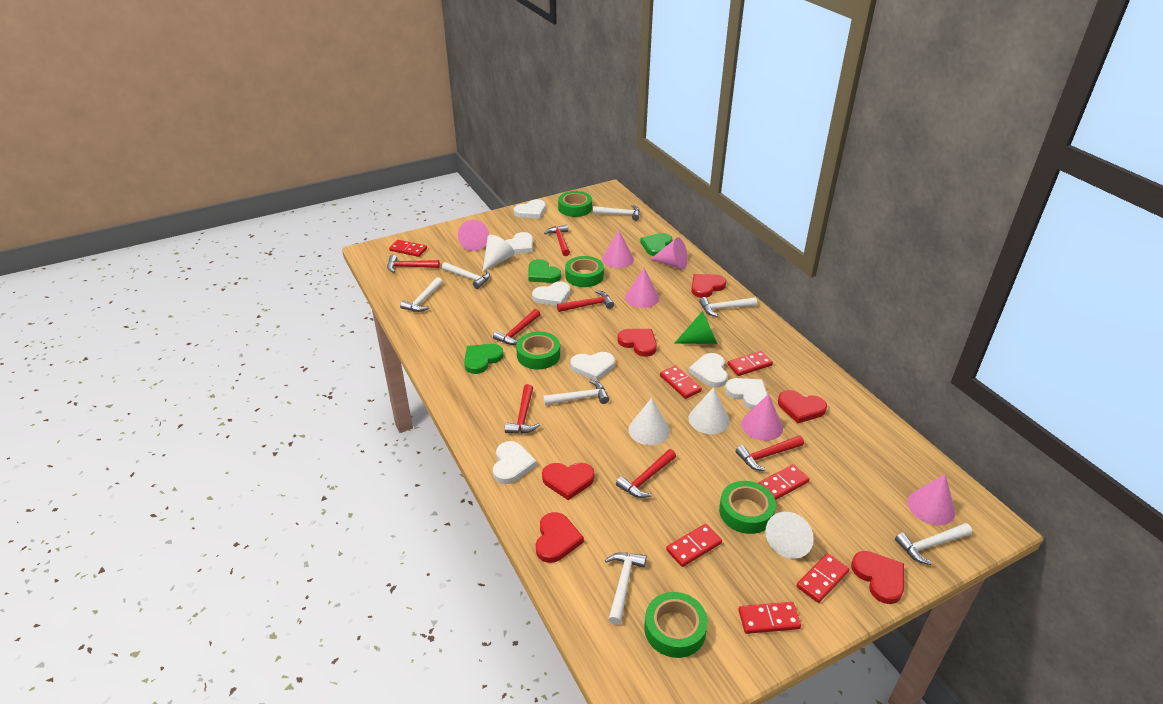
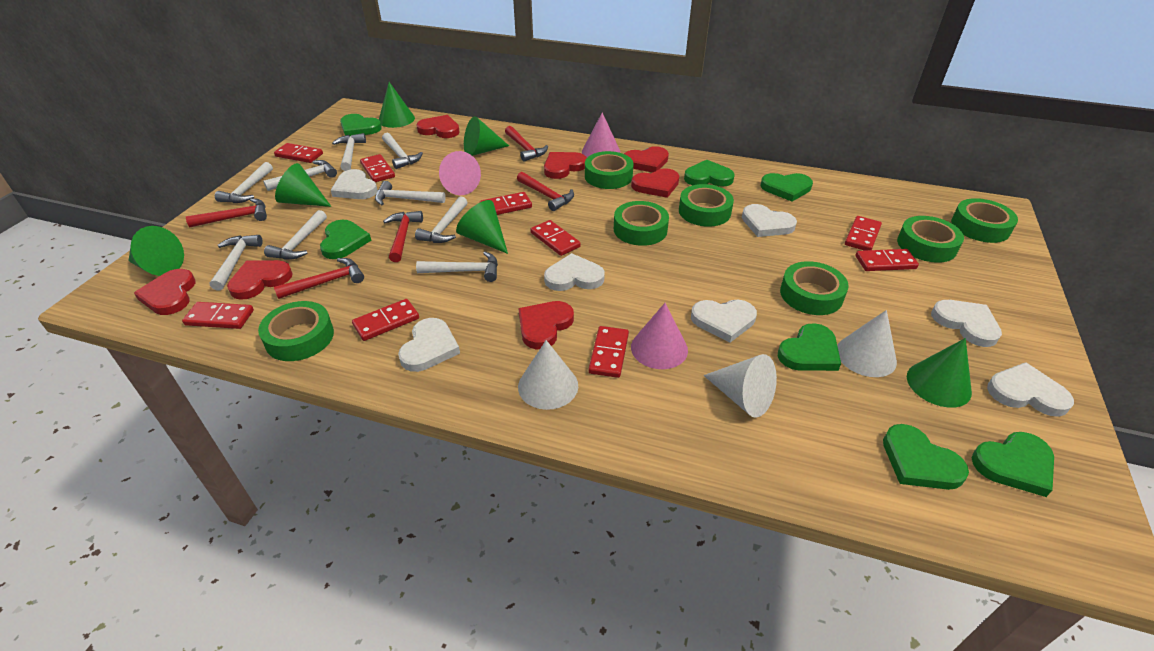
green cone: [674,311,717,344] = 1 -> [129,226,184,276] [275,163,332,207] [379,82,415,128] [456,200,508,254] [464,116,509,156] [907,338,972,408] = 6
green heart: [464,344,504,374] [528,259,561,283] [640,233,672,256] = 3 -> [320,220,371,259] [340,114,382,136] [684,160,734,187] [761,173,813,202] [778,323,841,371] [883,424,969,490] [972,432,1054,497] = 7
green tape: [516,331,560,369] [558,191,592,217] [565,256,604,287] [644,592,708,658] [719,481,776,534] = 5 -> [258,301,334,361] [585,151,634,189] [614,201,669,246] [679,184,734,227] [780,261,849,315] [897,216,964,263] [951,198,1018,243] = 7
pink cone: [458,220,489,251] [602,230,634,268] [625,268,659,308] [650,237,688,269] [741,394,783,441] [907,474,956,525] = 6 -> [439,151,481,195] [582,112,621,157] [631,303,688,369] = 3
red domino: [389,240,427,257] [660,366,702,399] [666,524,722,567] [727,351,773,376] [738,602,801,634] [758,464,809,500] [796,553,850,603] = 7 -> [182,302,254,329] [274,143,323,163] [352,299,419,341] [360,154,395,182] [480,192,532,215] [530,220,581,256] [589,326,629,378] [845,216,882,251] [855,249,919,271] = 9
red hammer: [387,255,440,273] [493,309,540,345] [505,384,540,434] [544,225,570,256] [557,290,614,312] [616,449,676,498] [736,435,804,471] = 7 -> [186,198,267,227] [274,258,364,299] [383,211,423,262] [505,126,548,162] [517,172,574,211] = 5
red heart: [536,512,584,563] [542,463,595,500] [617,329,657,357] [691,274,726,298] [778,390,827,423] [851,551,904,604] = 6 -> [134,269,196,315] [227,260,293,300] [416,115,460,138] [518,301,574,349] [544,152,587,179] [624,146,669,173] [631,168,679,198] = 7
white cone: [483,235,515,271] [628,398,670,445] [689,387,730,434] [765,512,814,559] = 4 -> [518,340,578,410] [703,354,777,418] [837,310,897,377] = 3
white hammer: [400,277,443,312] [442,262,490,289] [543,380,609,405] [593,205,640,221] [605,552,646,625] [699,297,757,317] [895,523,972,565] = 7 -> [210,235,263,291] [215,162,273,203] [263,160,337,191] [264,210,327,260] [332,133,366,171] [375,181,446,205] [382,133,423,169] [415,196,468,243] [416,252,498,282] = 9

